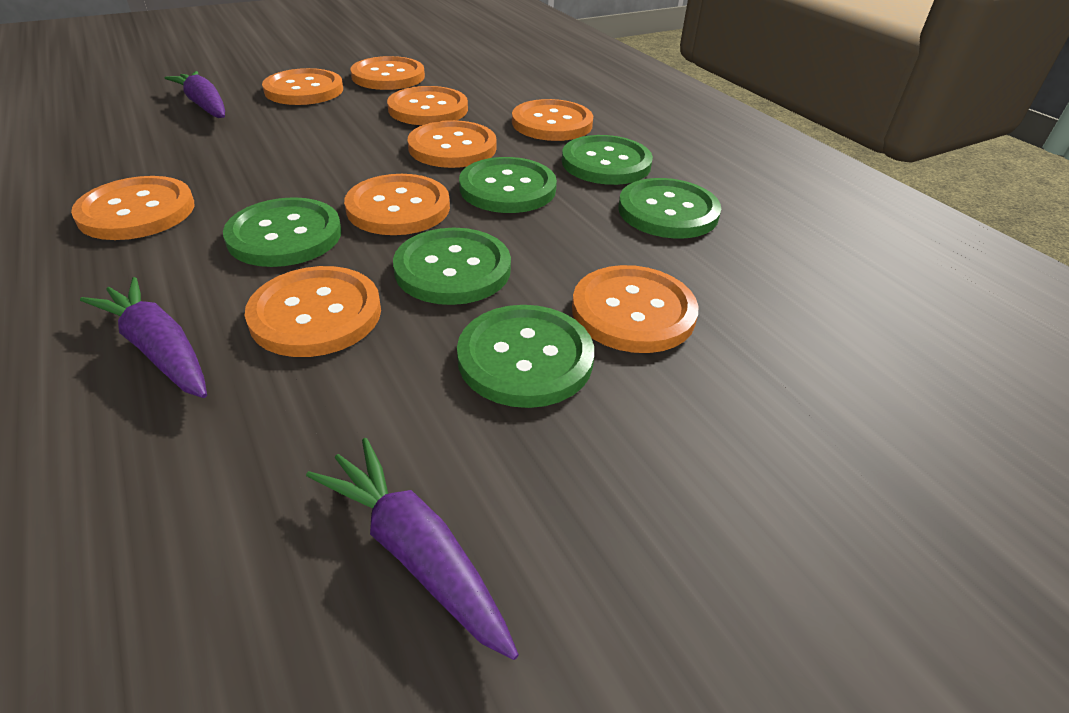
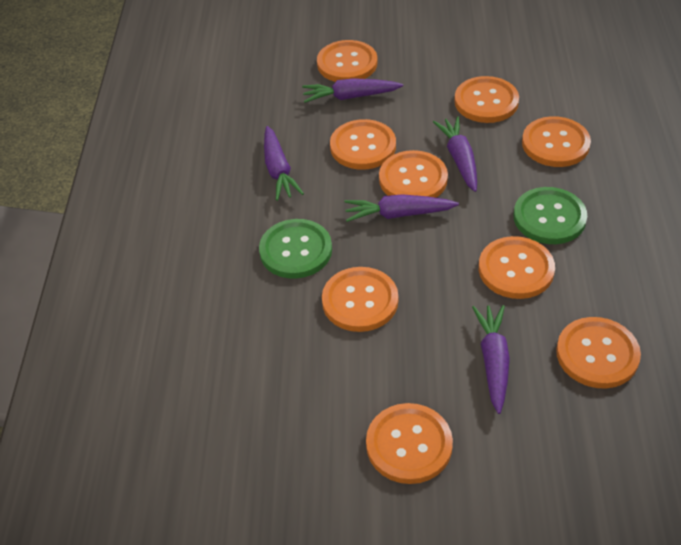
green button: [223,197,342,267] [393,228,511,305] [457,305,594,408] [459,157,557,213] [562,135,653,185] [618,178,721,239] = 6 -> [259,219,332,279] [514,187,587,244] = 2
purple carrot: [80,277,207,398] [165,71,225,118] [306,438,519,660] = 3 -> [264,126,304,201] [302,78,403,103] [344,194,459,222] [433,117,477,192] [472,305,510,414] = 5

